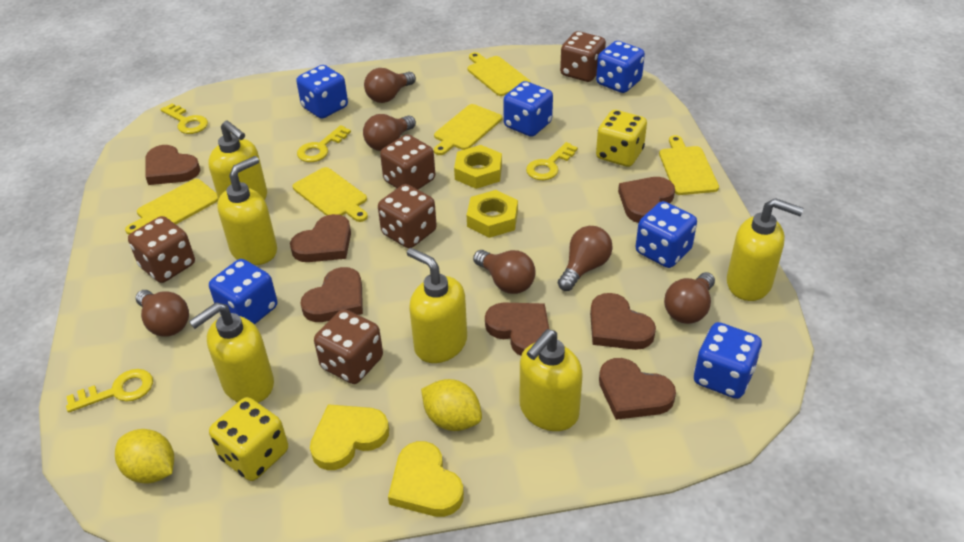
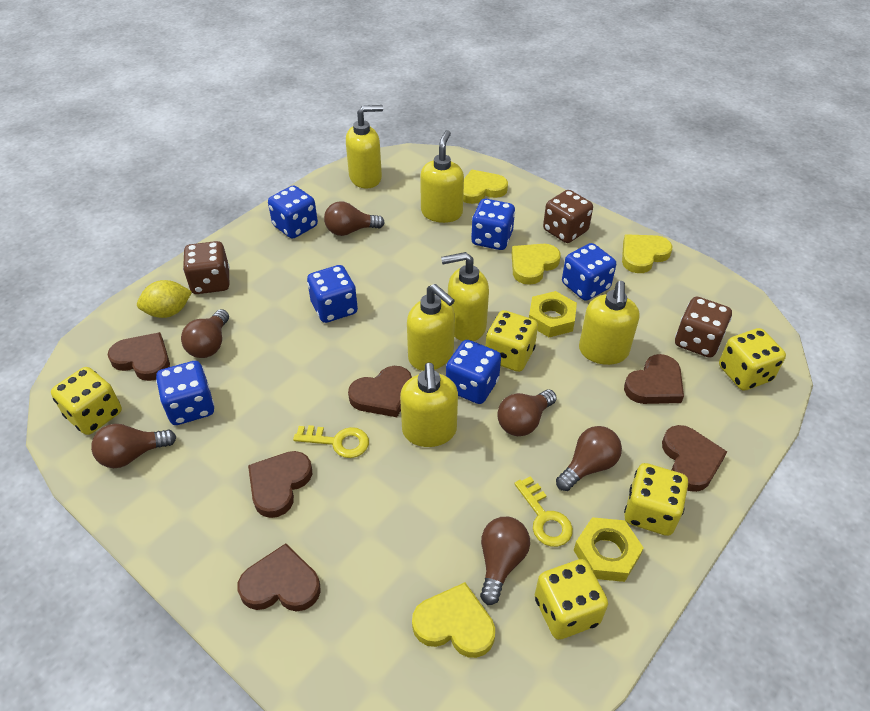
brown dice: [128,216,195,283] [314,309,383,384] [378,184,437,248] [380,134,435,190] [560,31,606,82] = 5 -> [183,241,230,294] [543,190,593,243] [675,297,732,358] = 3
brown heart: [145,145,200,185] [290,214,351,262] [300,267,363,322] [485,303,550,356] [590,293,656,350] [599,358,676,420] [618,177,675,223] = 7 -> [108,332,170,381] [237,543,321,612] [248,451,312,518] [348,366,412,417] [624,354,684,404] [662,425,727,492] = 6
yellow cutting board: [125,179,218,235] [293,167,368,222] [434,104,502,155] [468,52,530,96] [659,135,719,195] = 5 -> none = 0
yellow dice: [209,397,288,481] [596,110,647,167] = 2 -> [51,367,122,435] [486,310,538,372] [535,559,608,640] [624,463,688,536] [719,328,786,391] = 5
yellow heart: [310,404,389,470] [388,441,464,517] = 2 -> [412,582,495,658] [463,170,508,204] [512,244,561,285] [622,234,673,273] = 4
yellow key: [66,369,153,413] [160,103,208,134] [297,125,351,162] [526,142,578,180] = 4 -> [293,425,369,458] [514,476,573,547] = 2
yellow lemon: [115,429,174,483] [421,379,482,431] = 2 -> [137,280,192,318] = 1

